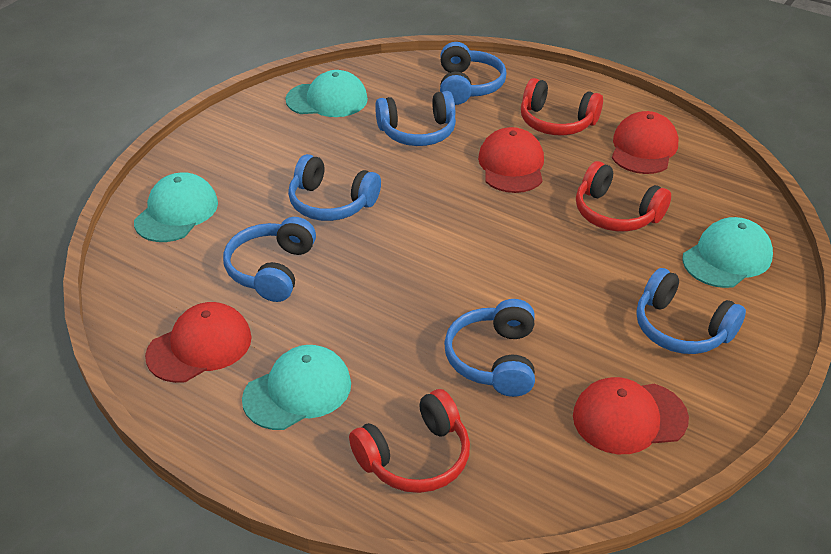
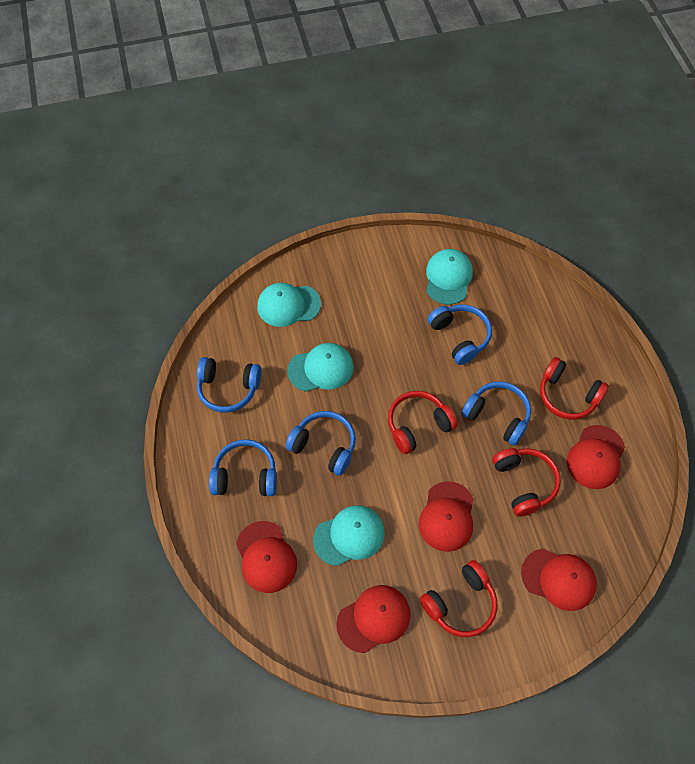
blue headphones: [223,217,316,302] [288,154,381,221] [375,91,456,146] [440,42,507,105] [444,299,535,397] [636,268,746,354] = 6 -> [197,357,261,413] [209,439,277,496] [285,411,356,476] [427,304,492,365] [462,381,531,446] = 5
red cap: [145,302,252,383] [478,127,544,193] [573,377,689,454] [612,111,678,174] = 4 -> [236,521,297,593] [337,585,411,653] [419,481,474,552] [521,548,597,611] [567,425,625,489] = 5
red headphones: [349,389,470,493] [521,78,603,135] [576,161,671,232] = 3 -> [388,391,458,454] [420,560,497,637] [492,448,561,517] [540,357,609,420] = 4

